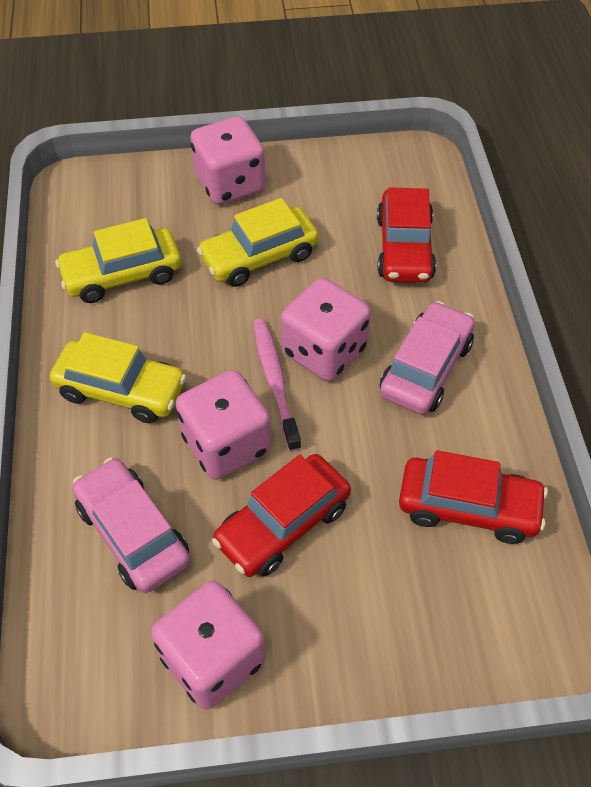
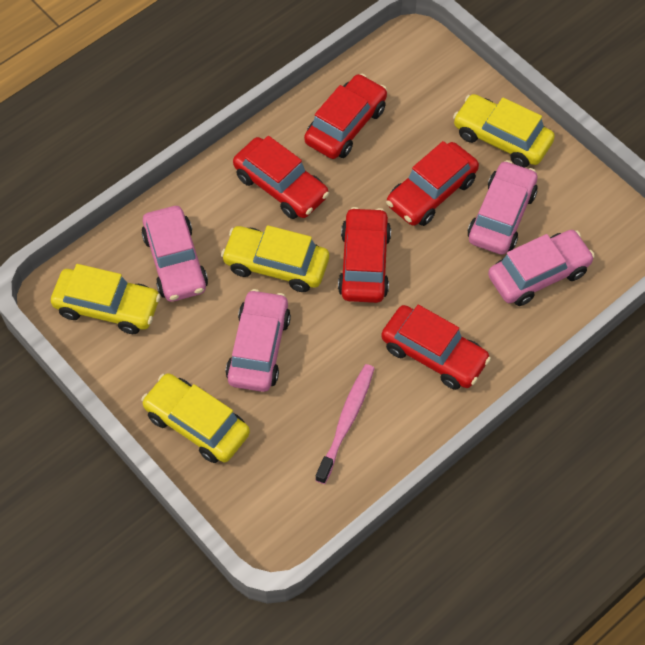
pink car: [72,457,190,593] [380,301,475,414] = 2 -> [141,206,208,302] [226,289,291,392] [468,160,538,255] [488,230,595,306] = 4
pink dice: [151,580,266,709] [176,370,272,480] [190,116,266,205] [281,278,371,381] = 4 -> none = 0
red car: [212,454,351,577] [377,187,436,283] [399,450,548,544] = 3 -> [233,136,329,219] [304,74,387,159] [338,207,391,303] [381,305,491,390] [386,141,479,226] = 5
yellow car: [50,332,187,423] [55,218,181,303] [197,198,319,287] = 3 -> [51,264,161,334] [141,373,250,463] [221,225,329,292] [453,94,555,168] = 4

